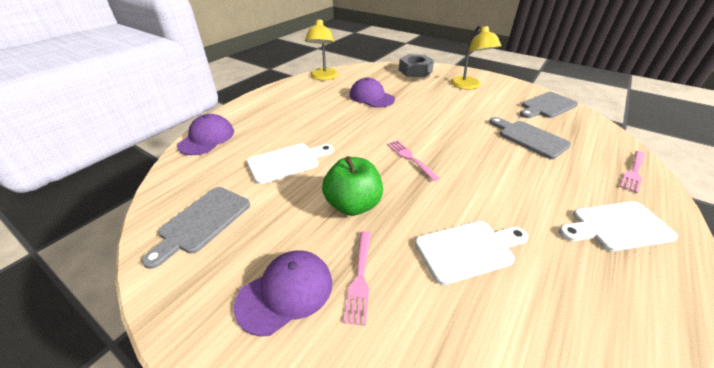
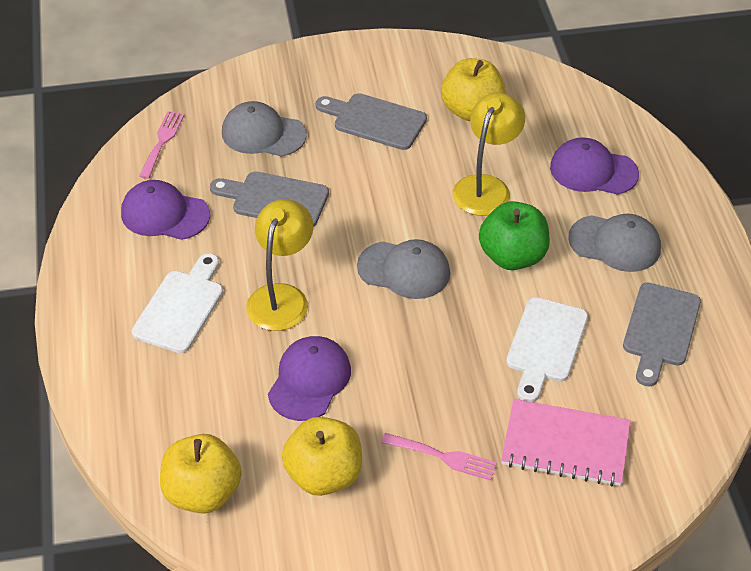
grey cap: none = 0 -> [222,101,307,157] [357,239,450,299] [568,214,661,272] = 3
grey nut: [399,54,434,77] = 1 -> none = 0
pink fork: [344,231,371,326] [387,140,439,181] [620,151,645,193] = 3 -> [139,111,184,179] [381,433,497,481] = 2
pink notebook: none = 0 -> [501,399,631,486] = 1
white cutting board: [247,143,334,184] [415,221,528,285] [559,201,678,251] = 3 -> [132,253,223,353] [506,297,588,402] = 2
yellow apple: none = 0 -> [160,434,242,514] [282,417,362,496] [441,58,506,121] = 3

